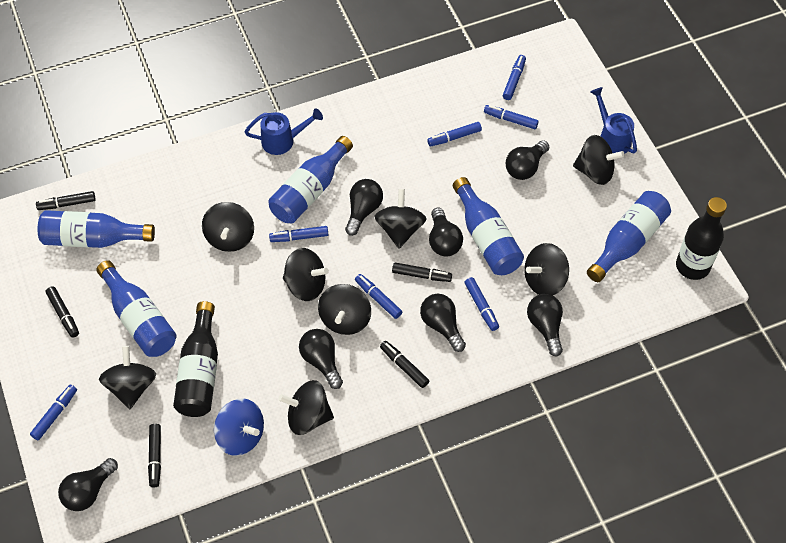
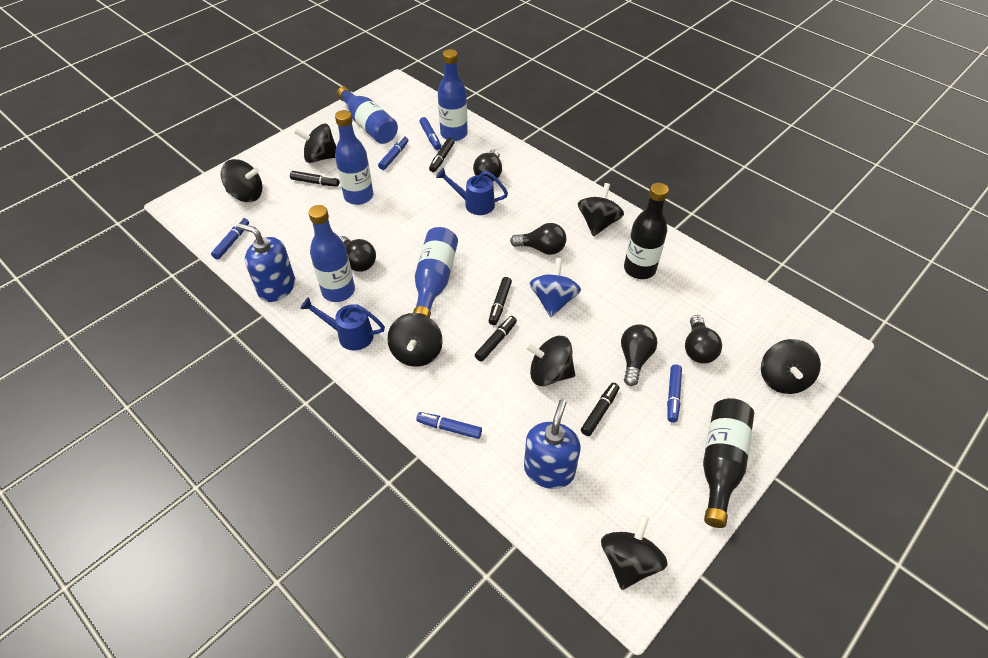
black light bulb: [58,458,118,511] [299,329,343,389] [345,179,383,236] [420,294,466,352] [429,208,463,257] [506,140,549,180] [527,294,563,357] = 7 -> [340,236,376,272] [473,149,502,181] [510,223,566,255] [621,324,657,386] [685,315,722,364] = 5
black spinning top: [99,346,156,409] [202,202,254,252] [278,380,334,435] [283,248,329,301] [318,284,371,335] [374,189,427,249] [524,243,569,296] [573,135,625,185] = 8 -> [220,159,263,202] [294,124,336,163] [387,313,443,367] [525,336,575,386] [578,183,624,236] [601,515,668,590] [761,339,821,394] = 7
blue marker: [30,385,77,440] [269,226,328,242] [355,274,402,319] [427,122,482,147] [465,277,499,331] [484,105,539,129] [503,55,526,100] = 7 -> [211,218,249,259] [378,136,408,170] [416,412,482,439] [419,117,441,150] [667,364,682,423] = 5
blue soap dispenser: none = 0 -> [237,223,295,302] [524,399,581,489] = 2

